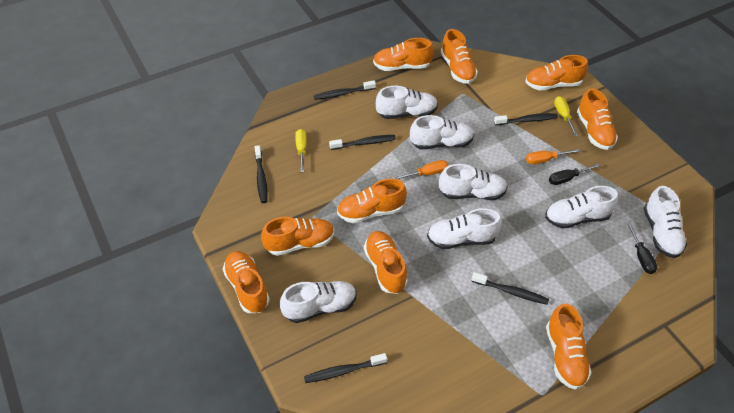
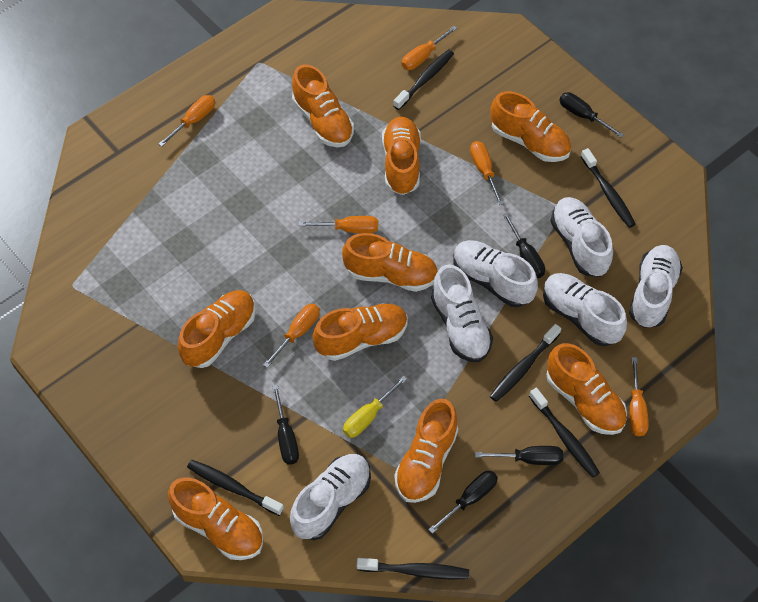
black screwdriver: [549,164,600,185] [627,222,657,274] = 2 -> [272,385,299,465] [428,471,498,534] [475,446,563,465] [503,213,545,278] [559,92,624,138] = 5
orange screwdriver: [394,160,448,179] [526,149,580,164] = 2 -> [158,95,215,147] [263,304,320,368] [299,216,378,233] [401,26,457,70] [470,141,504,205] [630,357,649,436] = 6
white shoe: [280,281,357,323] [376,86,438,119] [410,115,474,149] [427,208,501,249] [439,164,507,200] [545,186,618,229] [644,186,687,258] = 7 -> [290,454,371,540] [431,264,493,362] [454,240,538,307] [543,273,627,346] [550,197,613,277] [629,245,683,328] = 6
yellow screwdriver: [295,129,307,172] [554,96,578,136] = 2 -> [343,376,407,438] = 1

